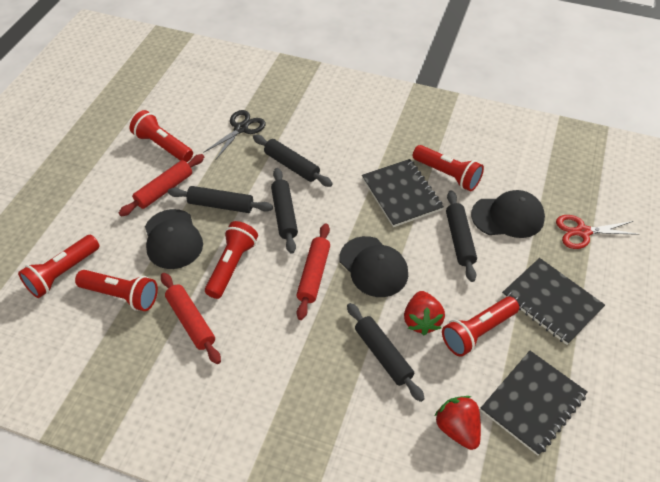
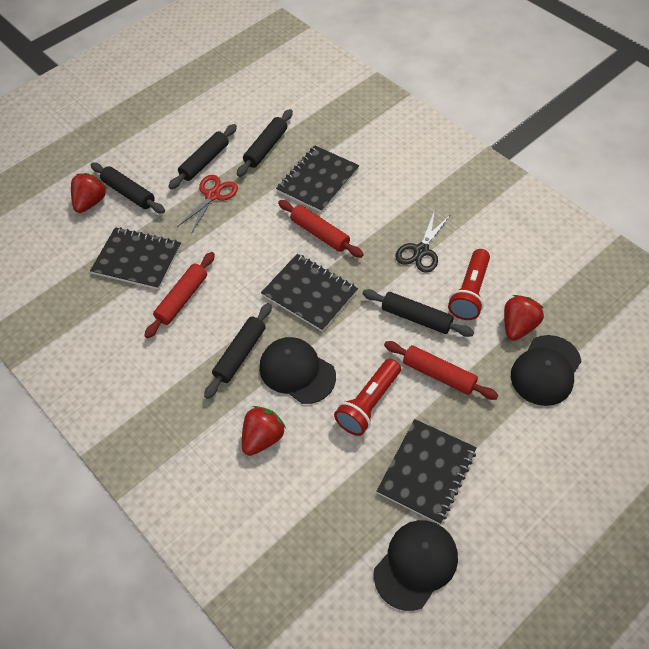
black notebook: [362,159,444,227] [480,351,587,456] [502,258,605,345] = 3 -> [90,227,181,290] [261,254,358,332] [276,146,359,213] [376,419,477,524] = 4
red flashlight: [18,235,100,298] [75,270,158,311] [129,110,193,162] [205,221,258,299] [413,145,484,191] [442,297,519,357] = 6 -> [334,359,401,436] [448,249,490,320] = 2
red strawberry: [404,291,445,335] [435,396,481,450] = 2 -> [71,173,107,213] [242,406,286,456] [504,295,544,341] = 3

